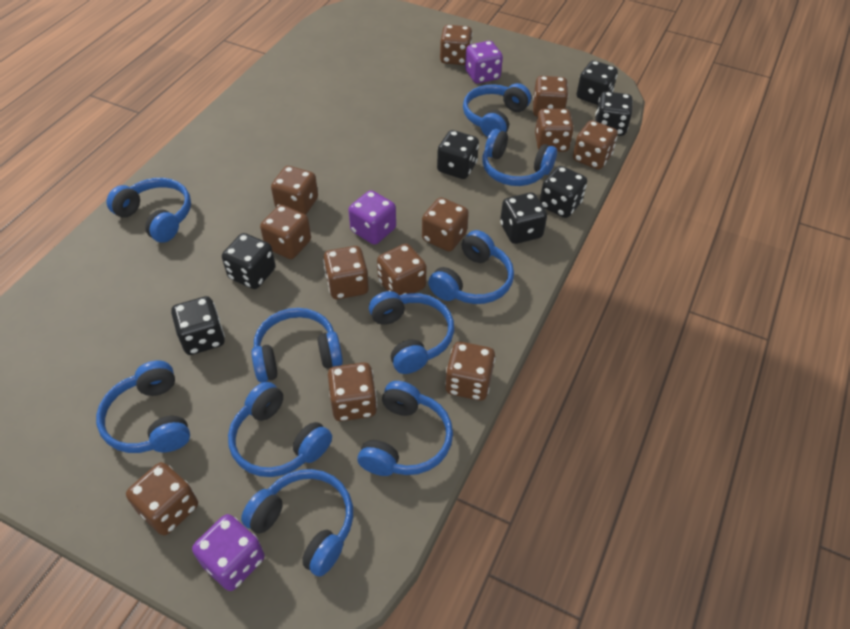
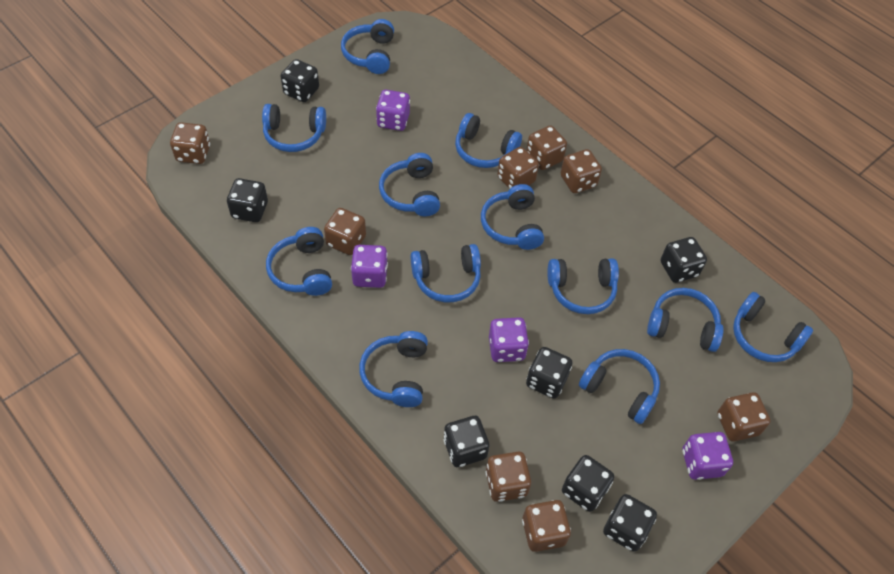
blue headphones: [96,360,190,453] [107,178,191,243] [228,382,332,477] [241,469,353,577] [251,308,343,382] [357,381,453,476] [369,291,454,374] [428,230,514,304] [463,83,531,137] [482,129,557,186] = 10 -> [262,104,326,152] [266,227,332,296] [341,19,394,74] [359,331,428,407] [379,153,440,216] [411,244,481,302] [455,113,522,168] [481,184,544,250] [547,258,619,314] [579,349,660,424] [647,288,724,352] [733,292,813,362] = 12
brown dice: [126,462,198,535] [260,205,311,259] [271,166,318,215] [323,246,369,299] [328,362,377,421] [377,244,426,295] [422,197,469,251] [440,25,472,65] [445,342,495,401] [533,76,568,117] [535,109,574,152] [573,120,618,169] = 12 -> [170,122,210,164] [324,208,366,255] [485,452,531,502] [497,147,539,189] [522,500,571,552] [526,125,567,170] [561,149,602,193] [718,392,770,441] = 8
purple dice: [192,514,265,591] [348,190,396,245] [465,41,503,84] = 3 -> [351,245,388,288] [376,90,410,131] [489,317,529,362] [683,432,733,480] = 4

